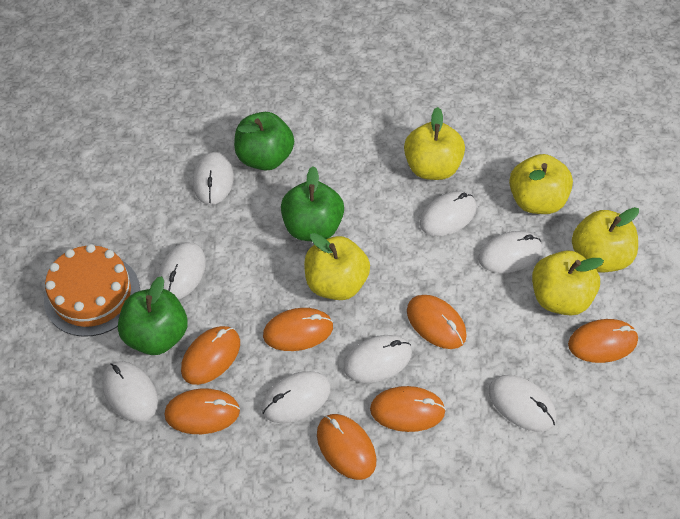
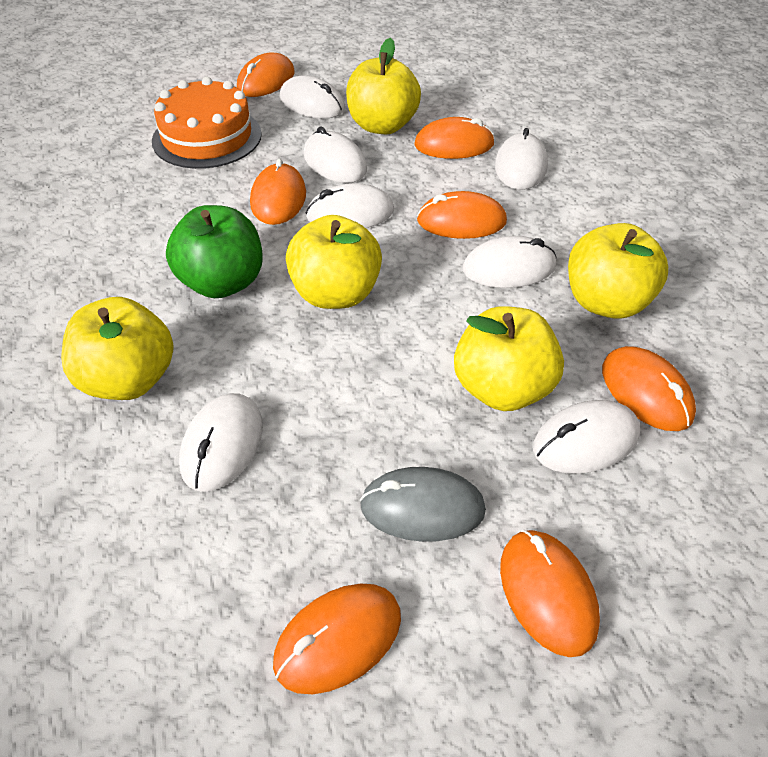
green apple: [118,276,188,355] [234,112,294,171] [281,166,344,241] = 3 -> [166,205,262,298] = 1
grey mouse: none = 0 -> [360,467,486,542] = 1
white mouse: [102,361,158,423] [158,242,206,299] [193,152,234,205] [261,371,331,423] [343,335,412,383] [420,191,476,236] [478,231,542,273] [489,375,556,432] = 8 -> [179,393,263,492] [280,75,345,118] [303,127,367,183] [306,183,394,228] [463,236,557,288] [495,128,548,190] [533,400,640,474] = 7

